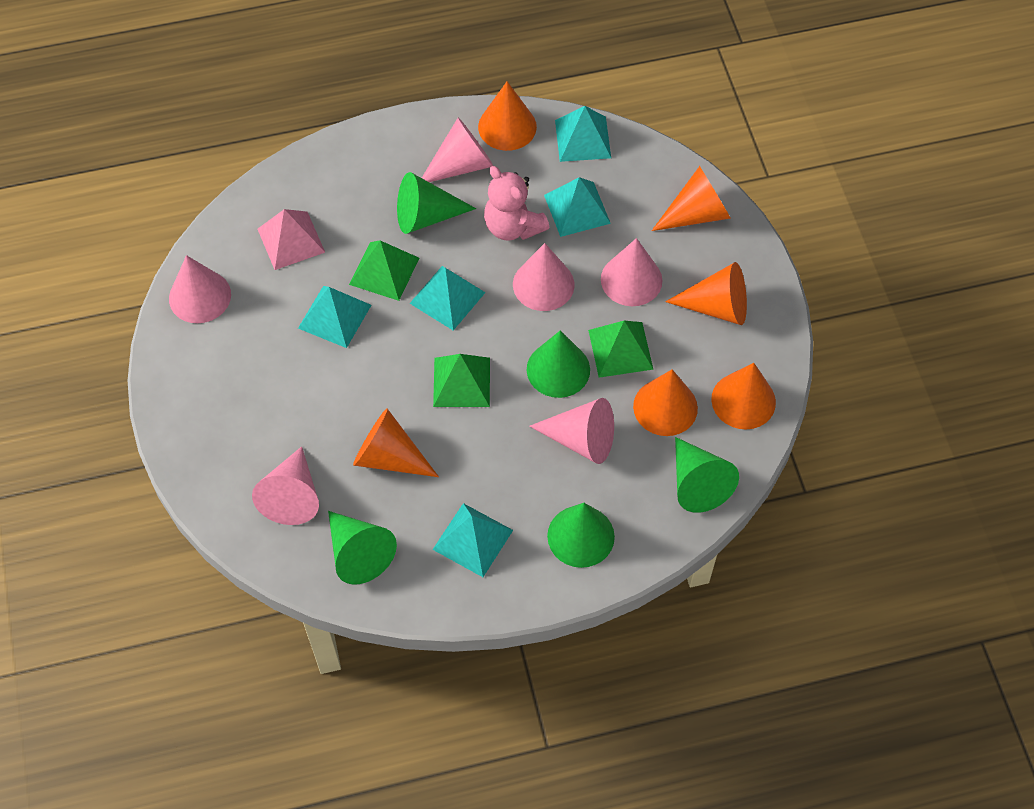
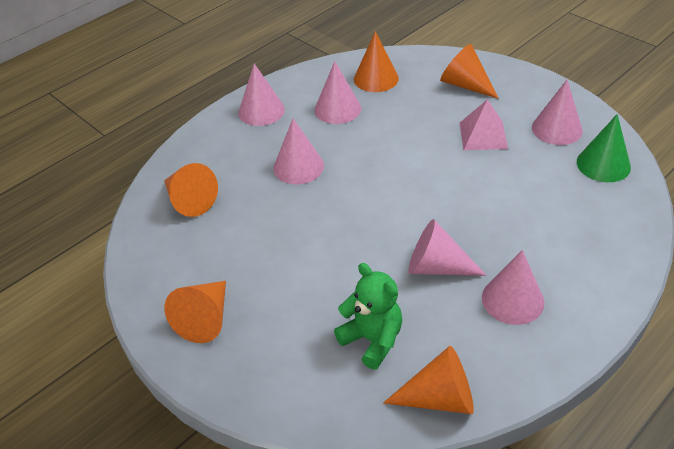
green cone: [328,511,397,585] [397,172,476,234] [527,330,590,398] [547,503,615,568] [675,437,739,513] = 5 -> [577,114,631,182] = 1
green pyramid: [349,241,419,301] [433,354,490,407] [588,321,654,378] = 3 -> none = 0
green teddy bear: none = 0 -> [334,263,402,370] = 1
orange cone: [353,409,439,477] [478,82,537,151] [633,369,698,436] [652,166,731,231] [665,262,747,325] [711,363,776,430] = 6 -> [164,163,218,217] [164,281,226,343] [354,31,399,92] [383,346,474,414] [440,44,499,99] = 5
pink teddy bear: [484,166,549,241] = 1 -> none = 0
turquoise pyramid: [298,286,371,348] [410,266,486,331] [433,503,513,577] [544,177,611,237] [555,106,611,162] = 5 -> none = 0

